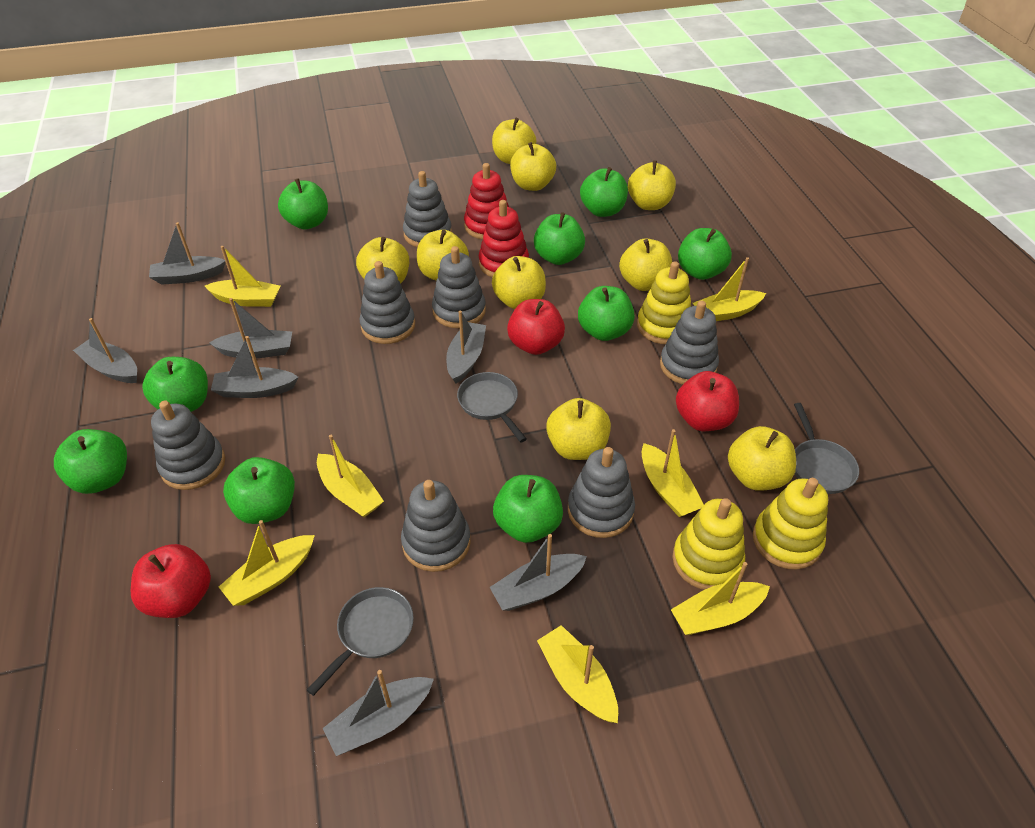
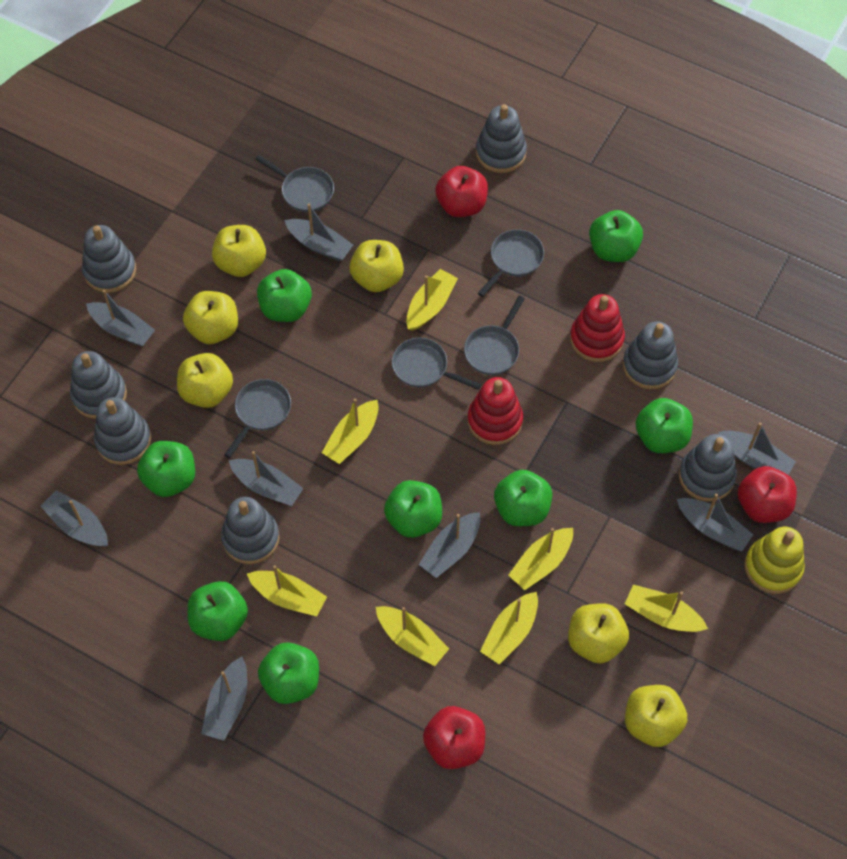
green apple: [54,429,127,494] [142,357,208,412] [223,457,295,524] [278,178,328,230] [493,475,563,543] [534,212,585,265] [578,286,635,341] [580,167,628,217] [678,228,732,280] = 9 -> [137,441,195,497] [188,581,248,641] [257,269,312,322] [258,642,319,704] [384,480,442,538] [494,470,552,526] [589,210,643,262] [636,398,693,453] = 8
grey boat: [73,318,137,383] [149,222,225,285] [209,298,292,358] [211,336,299,398] [322,670,434,756] [446,311,486,384] [490,534,587,611] = 7 -> [41,490,108,547] [86,290,155,346] [202,657,247,741] [229,451,304,506] [284,204,353,261] [419,512,480,578] [677,494,753,552] [718,422,796,475] = 8
grey pan: [307,587,414,696] [457,372,527,443] [794,403,859,494] = 3 -> [224,379,291,458] [255,155,334,212] [392,338,481,390] [464,296,525,375] [478,229,544,297] = 5
yellow apple: [356,237,409,283] [417,230,469,281] [492,118,536,164] [492,256,546,309] [510,142,556,191] [546,398,611,460] [619,238,672,291] [628,160,676,210] [728,426,796,491] = 9 -> [177,353,233,408] [183,291,238,344] [212,225,266,277] [350,240,404,292] [568,603,629,664] [625,685,687,747] = 6
yellow stacking toy: [637,261,691,344] [673,498,745,590] [753,478,828,570] = 3 -> [744,527,805,594] = 1

